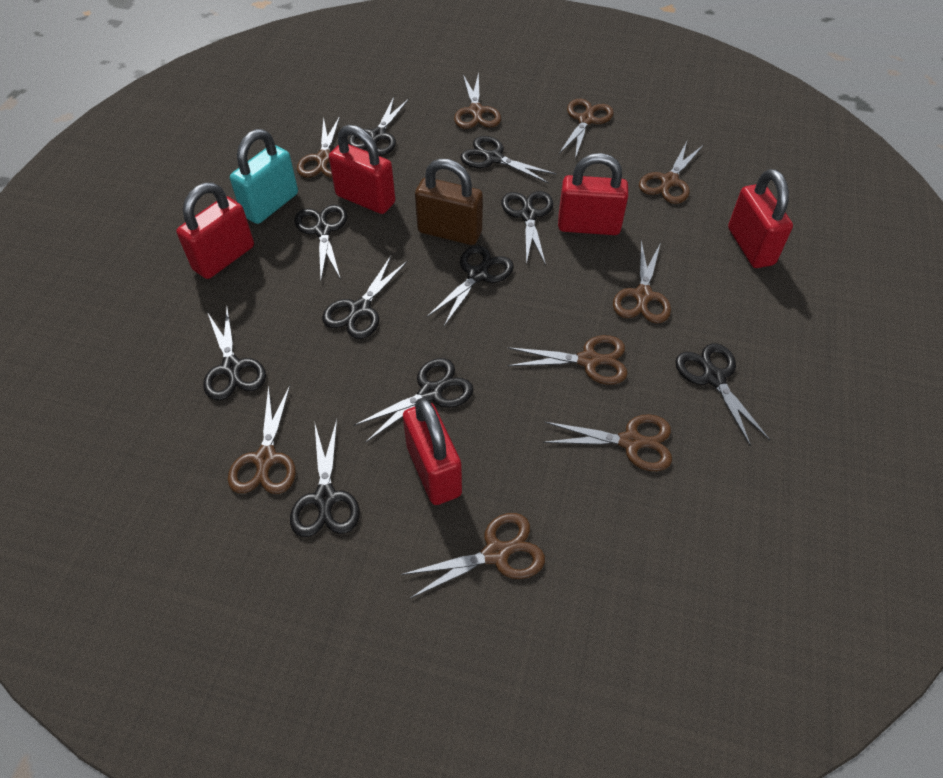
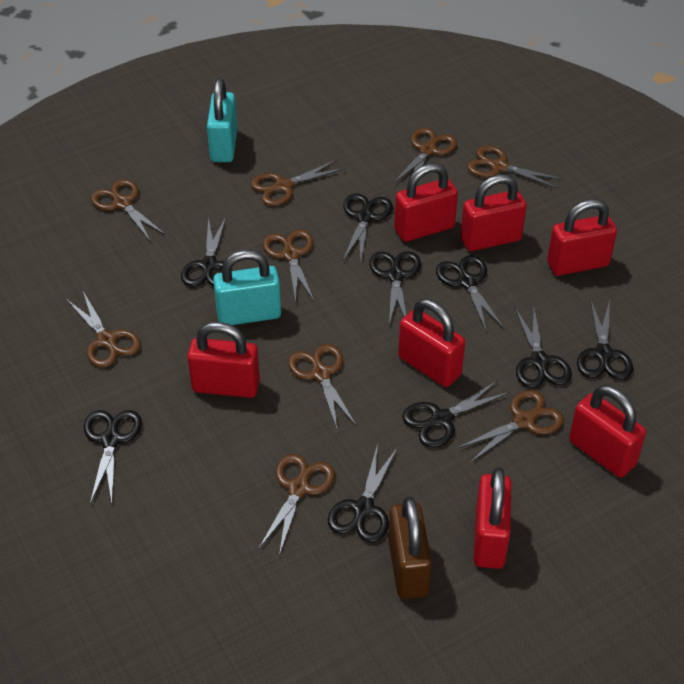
black scissors: [203,307,266,401] [290,420,360,537] [294,204,347,280] [322,256,408,339] [348,97,409,155] [353,358,474,442] [427,246,514,326] [460,136,557,184] [502,191,553,265] [675,343,770,447] = 10 -> [84,410,142,504] [181,217,233,287] [328,443,398,543] [343,193,393,261] [369,251,421,325] [402,380,510,448] [436,255,504,332] [515,308,572,388] [577,299,633,380] = 9
red padlock: [176,182,254,279] [329,125,395,214] [403,397,462,505] [558,153,628,235] [728,169,793,268] = 5 -> [187,322,260,398] [394,163,458,242] [398,299,465,387] [461,174,527,251] [473,468,512,569] [547,199,617,276] [569,385,646,478] = 7
turquoise padlock: [230,129,298,224] = 1 -> [207,78,237,162] [213,250,281,325] = 2

